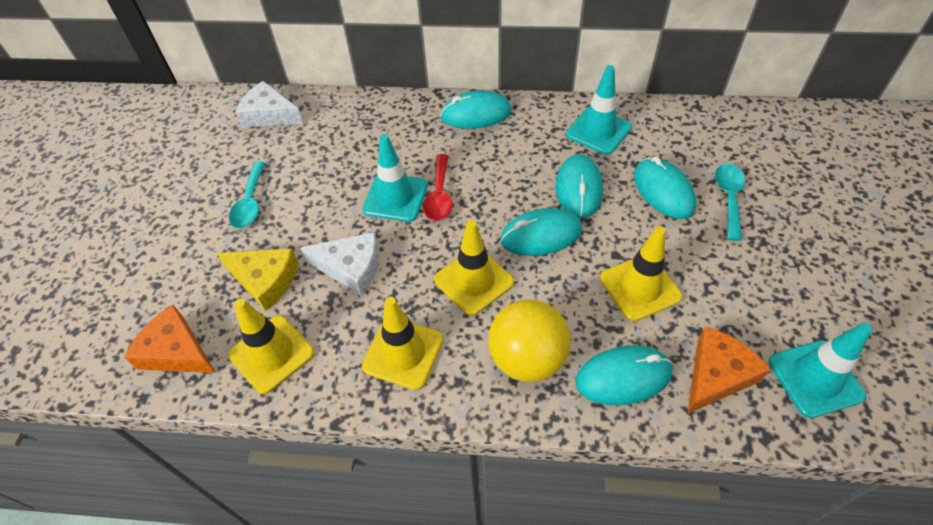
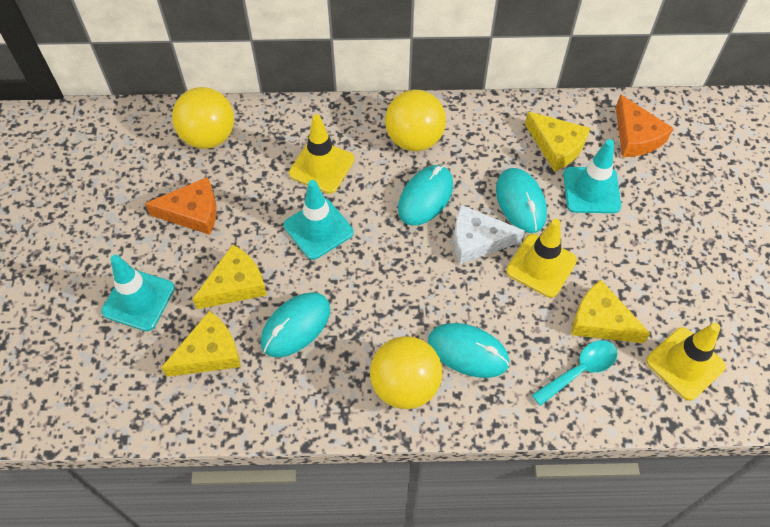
red spoon: [423,154,452,221] = 1 -> none = 0
turquoise mouse: [440,91,512,129] [500,208,582,256] [556,154,603,218] [576,346,673,405] [634,156,696,219] = 5 -> [261,292,330,357] [398,165,453,226] [428,323,510,378] [496,168,547,233] = 4
turquoise spoon: [229,161,265,229] [715,164,745,241] = 2 -> [532,340,618,406] = 1
white cheese: [236,81,303,128] [300,232,379,296] = 2 -> [454,205,525,264] = 1
yellow ball: [488,299,571,382] = 1 -> [172,87,234,149] [370,336,442,409] [385,90,446,151] = 3
yellow cheese: [217,248,298,311] = 1 -> [161,311,241,377] [192,244,267,309] [525,112,590,172] [571,280,650,343] = 4
yellow traffic cone: [228,298,315,394] [362,297,444,390] [434,220,514,316] [600,226,682,321] = 4 -> [289,114,355,194] [506,219,577,298] [646,323,726,401] = 3

